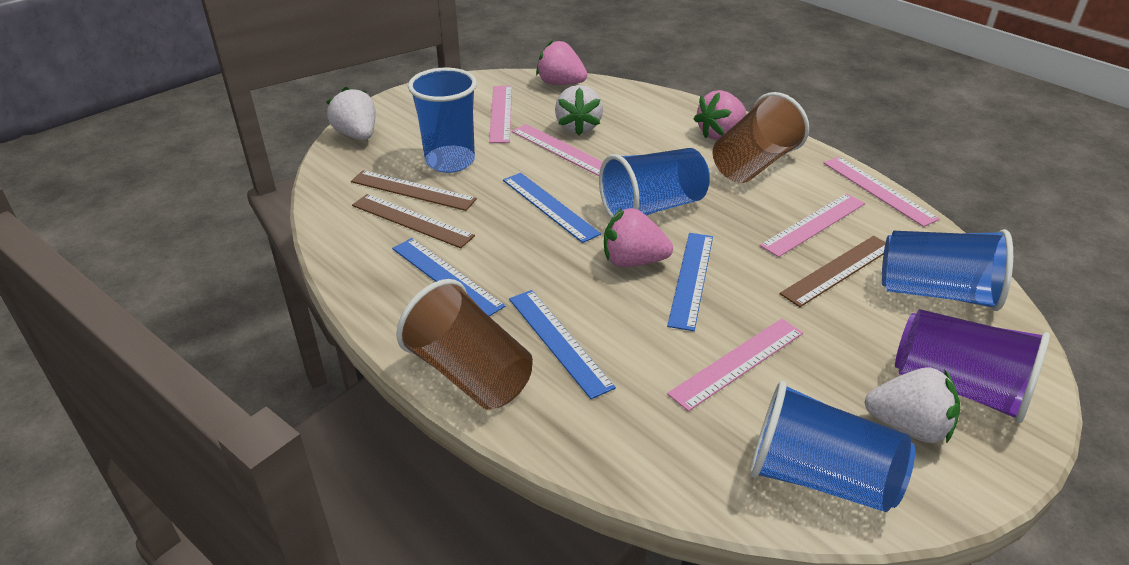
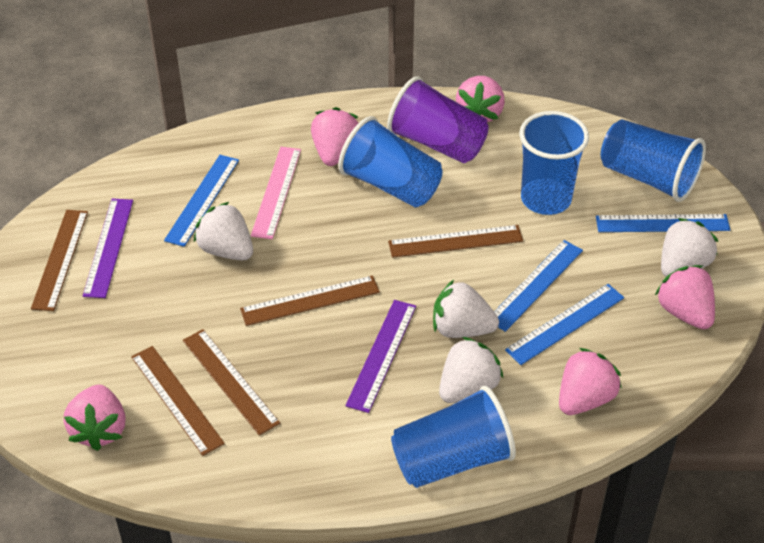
brown cup: [396,279,533,409] [713,92,809,183] = 2 -> none = 0
brown ruler: [351,170,477,211] [352,194,475,248] [780,236,886,307] = 3 -> [31,210,88,311] [131,346,225,456] [183,329,280,436] [240,275,380,326] [388,225,523,258] = 5
pink ruler: [489,86,512,143] [512,124,603,176] [667,319,803,411] [760,193,865,257] [824,157,940,227] = 5 -> [251,147,301,239] = 1
pink strawberry: [536,40,587,85] [604,208,673,267] [694,90,746,140] = 3 -> [64,385,126,451] [311,107,358,166] [456,76,505,122] [559,348,622,415] [655,265,715,329] = 5
purple ruler: none = 0 -> [83,198,133,298] [345,300,416,413] = 2
white strawberry: [326,87,376,140] [555,85,603,136] [864,368,960,443] = 3 -> [194,202,253,260] [433,280,499,338] [439,337,504,403] [661,218,718,277] = 4

